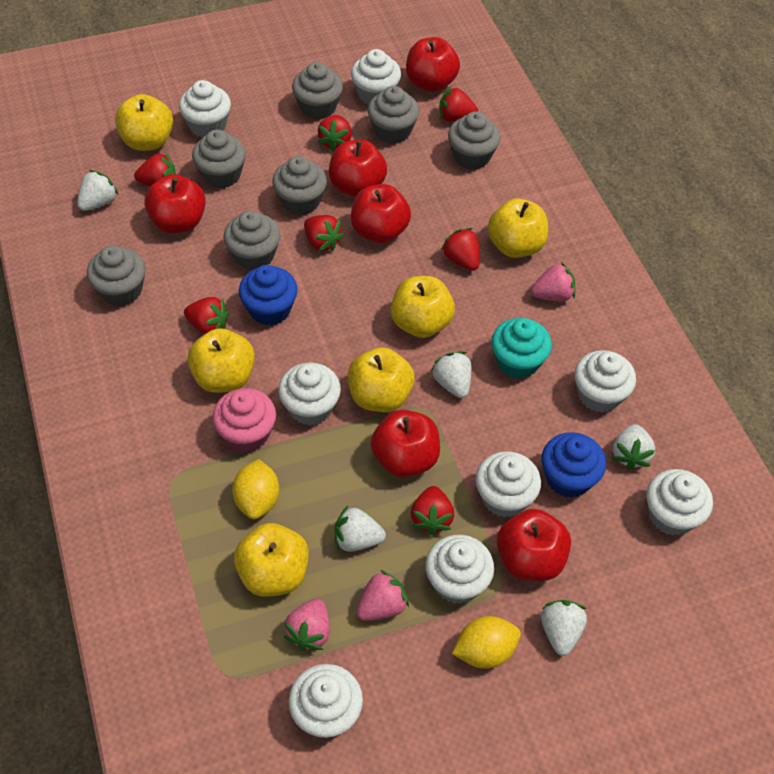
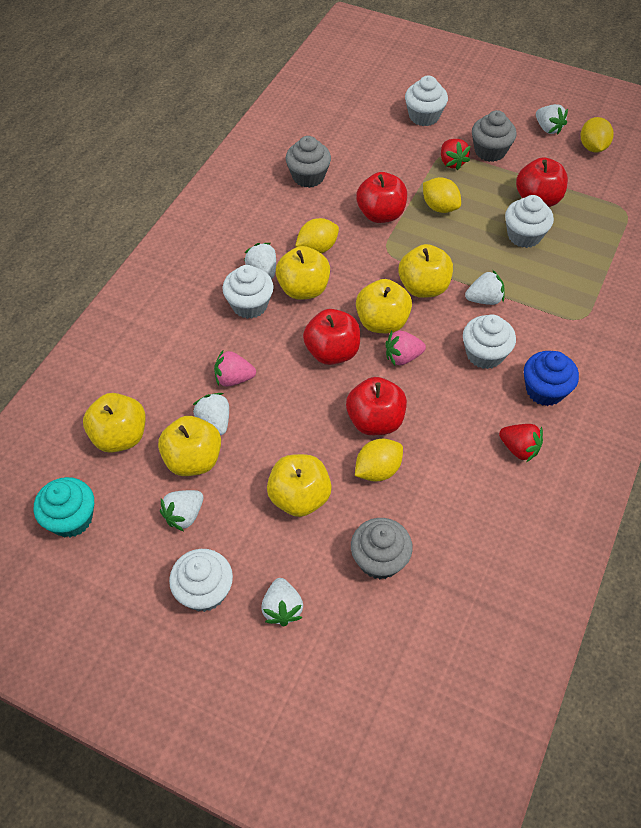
blue cupcake: [239,265,298,326] [541,432,606,498] = 2 -> [524,351,579,406] = 1
grey cupcake: [87,246,145,307] [192,130,246,188] [224,210,280,270] [272,156,327,215] [292,62,343,120] [368,86,419,144] [448,111,501,170] = 7 -> [286,136,331,188] [351,518,413,579] [472,110,516,162] = 3
pink cupcake: [212,388,276,452] = 1 -> none = 0
pink strawberry: [284,598,330,651] [356,570,409,621] [531,262,575,302] = 3 -> [214,349,256,387] [385,331,426,365] = 2
red apple: [144,174,206,233] [329,140,387,197] [351,184,411,243] [371,410,440,478] [406,37,460,92] [497,509,571,581] = 6 -> [303,309,360,365] [346,377,407,435] [356,172,407,223] [516,157,568,207] = 4
red strawberry: [134,152,176,187] [184,297,229,334] [304,215,344,252] [318,115,352,152] [411,486,454,535] [439,87,478,122] [441,228,480,271] = 7 -> [441,139,470,170] [499,424,543,463] = 2
white cupcake: [179,80,231,138] [278,363,341,426] [289,664,363,738] [351,49,401,105] [425,535,494,604] [476,451,541,518] [575,350,636,413] [647,469,713,536] = 8 -> [169,549,233,612] [222,265,274,319] [405,76,448,126] [463,314,516,369] [505,195,554,248] = 5
white strawberry: [77,170,118,211] [334,506,386,552] [431,352,471,398] [541,600,587,656] [612,424,655,470] = 5 -> [160,490,203,531] [193,393,229,435] [244,243,276,279] [261,578,303,627] [465,270,505,305] [536,104,568,135] = 6
yellow lemon: [232,459,279,519] [452,616,521,669] = 2 -> [295,218,339,253] [355,438,403,482] [423,177,461,213] [581,117,613,153] = 4

